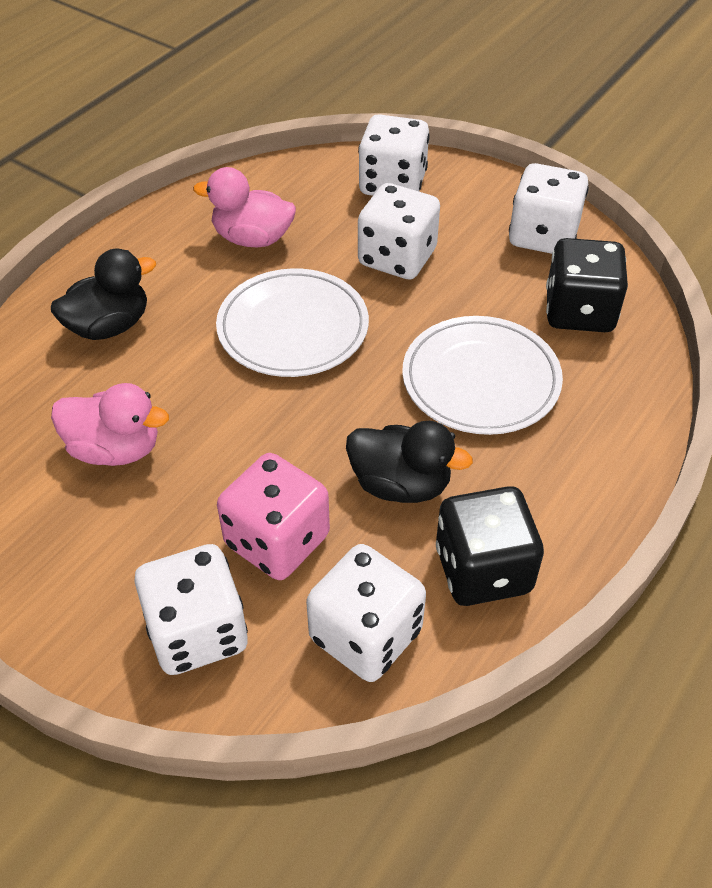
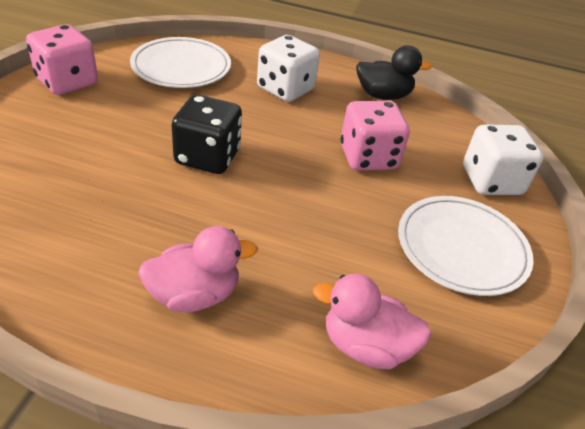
black dice: [436,486,544,606] [546,238,628,332] = 2 -> [172,95,242,174] = 1
black duck: [51,248,156,340] [346,421,473,503] = 2 -> [356,45,432,100] = 1
pink dice: [217,453,330,580] = 1 -> [26,24,98,95] [341,101,410,171] = 2
white dice: [134,544,248,675] [306,544,426,682] [358,114,430,196] [358,183,440,279] [509,163,589,254] = 5 -> [257,35,320,102] [463,124,544,195] = 2

